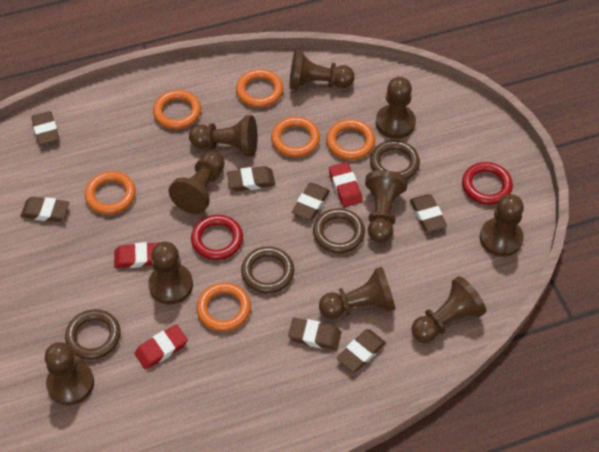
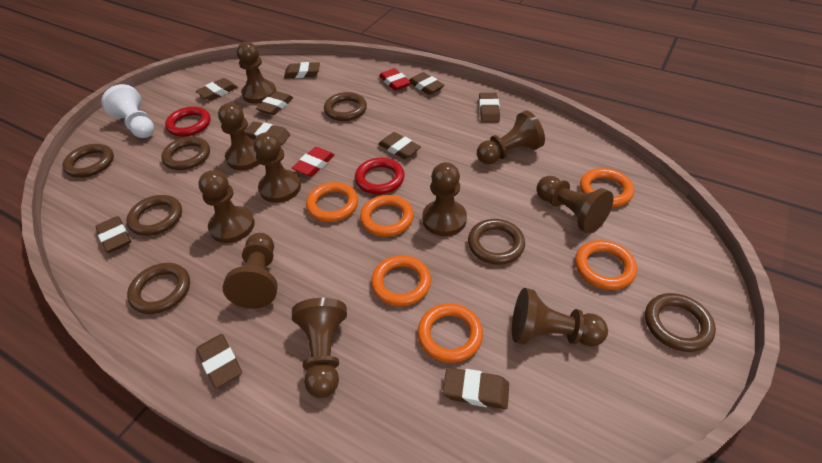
brown eraser: [21,197,69,222] [31,111,59,145] [227,166,275,191] [288,318,341,351] [292,183,330,220] [337,329,386,372] [410,194,447,232] = 7 -> [95,216,131,253] [196,78,238,101] [196,334,242,388] [245,122,290,145] [256,91,293,115] [284,62,320,78] [378,132,421,159] [409,72,445,95] [443,367,509,409] [479,93,500,123] = 10
brown ring: [65,309,121,360] [241,246,294,294] [313,208,365,253] [370,140,420,180] = 4 -> [62,144,114,178] [126,195,182,236] [127,263,190,314] [161,137,210,170] [324,92,367,121] [468,219,525,265] [645,293,716,352] = 7
red eraser: [114,242,160,268] [135,324,188,370] [329,162,363,207] = 3 -> [292,147,335,177] [379,68,411,91] = 2
white pawn: none = 0 -> [101,84,154,138] = 1

